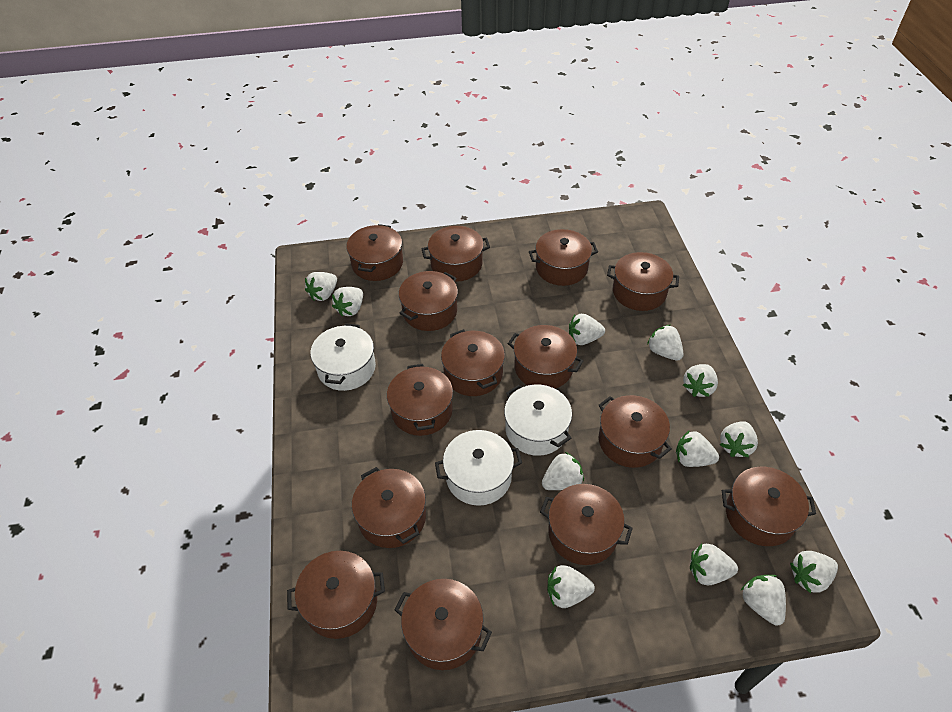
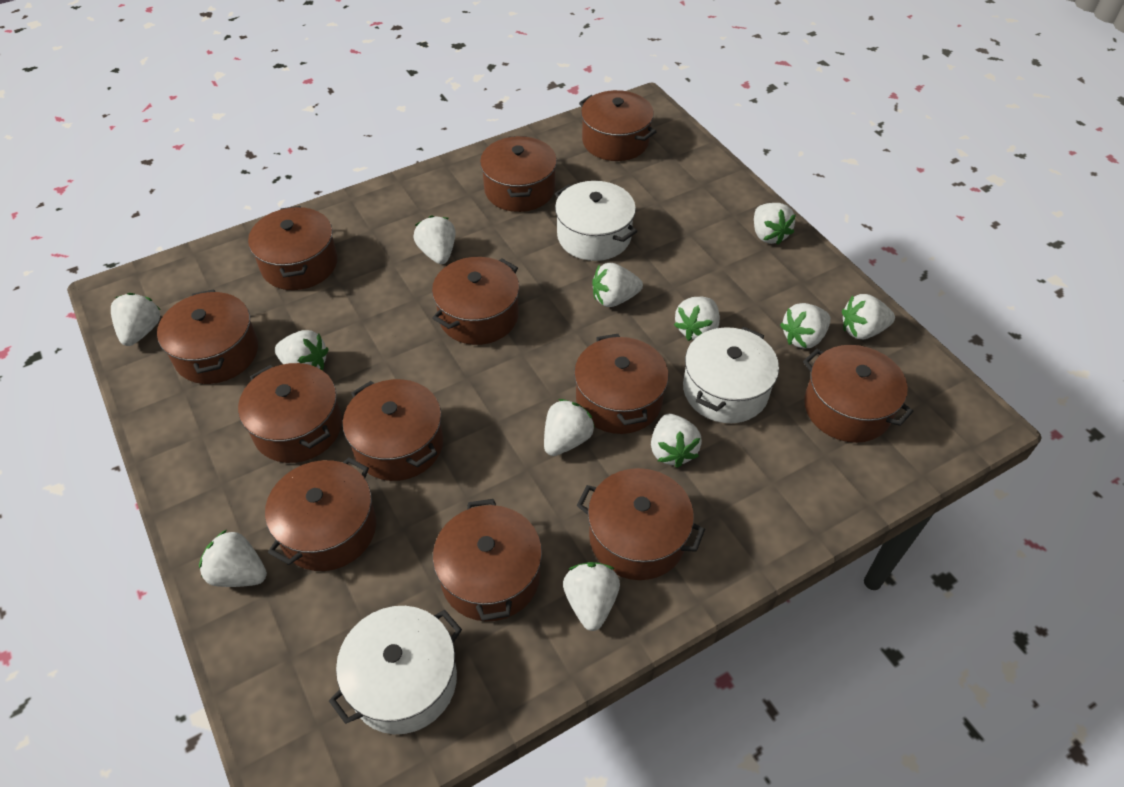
brown pot: [287,551,385,639] [346,224,403,281] [352,467,426,548] [387,364,453,436] [394,579,492,670] [399,271,458,331] [421,226,490,282] [441,329,505,396] [508,325,583,389] [529,229,598,286] [540,484,633,565] [598,395,672,468] [607,252,679,311] [722,467,816,546] = 14 -> [157,289,258,384] [238,363,342,463] [248,206,338,290] [265,457,376,571] [343,379,443,481] [432,257,519,345] [433,499,542,621] [480,136,557,212] [574,334,669,434] [577,468,705,580] [579,90,656,161] [803,345,914,443] = 12

